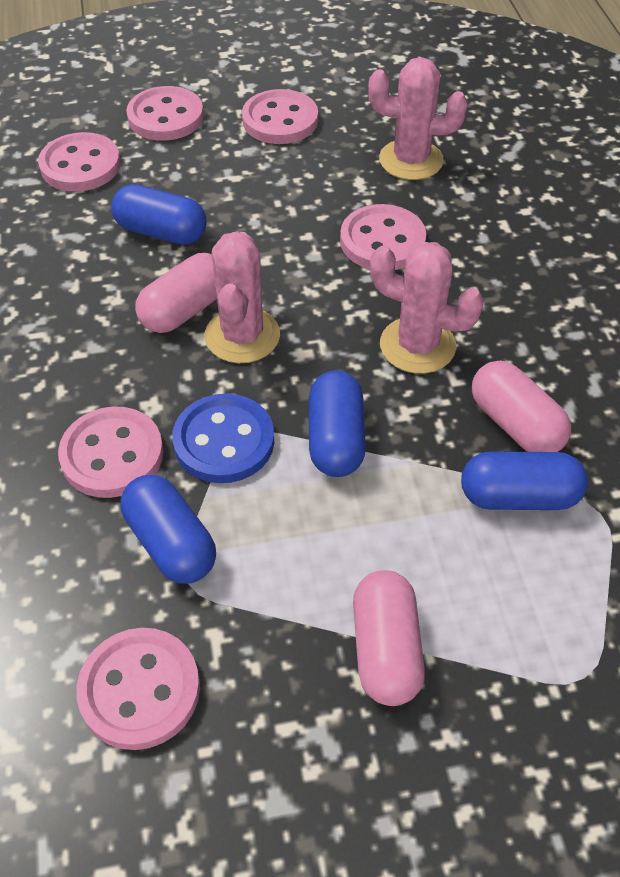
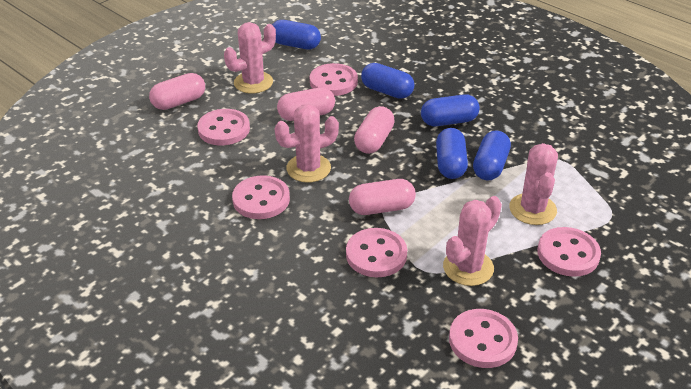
blue button: [172,394,274,483] = 1 -> none = 0
blue capsule: [111,184,206,245] [121,475,216,584] [309,370,366,477] [461,451,588,510] = 4 -> [272,20,321,49] [361,63,414,99] [421,94,480,126] [436,128,468,179] [473,130,511,181] = 5
pink cactus: [205,231,280,363] [368,57,467,180] [370,242,484,374] = 3 -> [224,22,276,94] [275,104,339,183] [443,196,502,286] [509,143,558,225] = 4
pink capsule: [135,253,217,333] [353,570,425,706] [472,360,571,452] = 3 -> [149,73,205,110] [277,87,335,121] [349,179,416,215] [354,106,395,154] = 4

